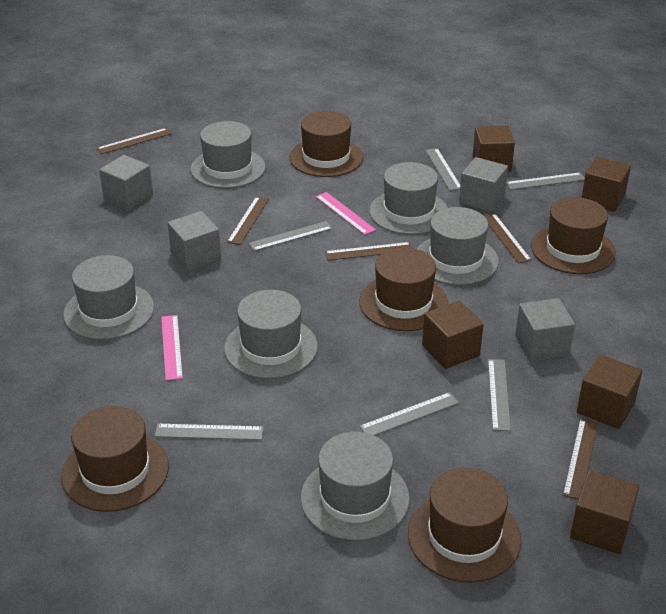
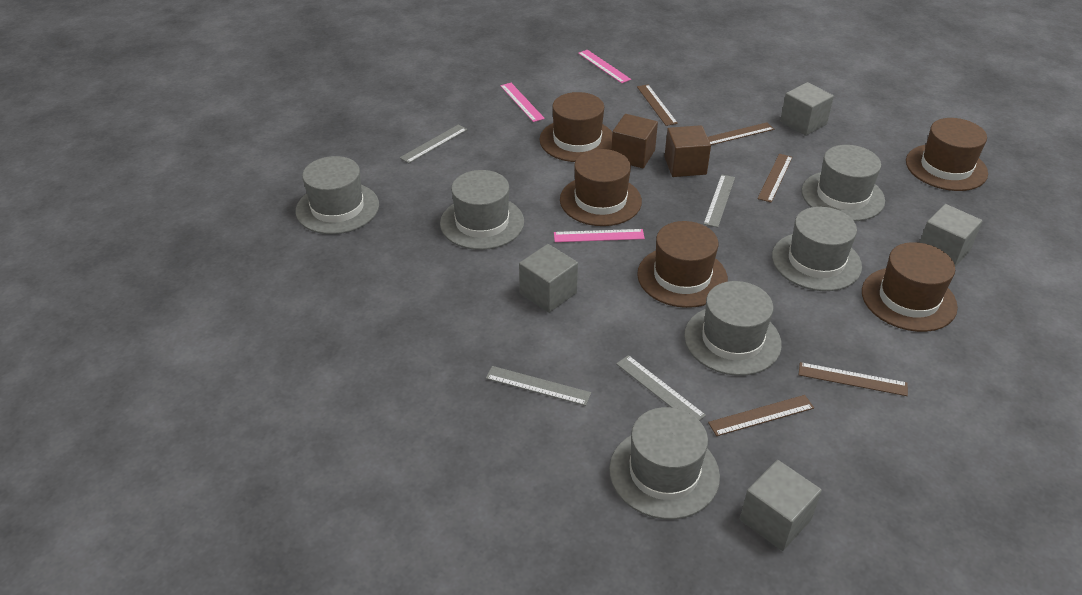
brown cube: [422,300,484,369] [473,126,515,172] [570,470,639,554] [577,355,642,429] [582,157,631,212] = 5 -> [611,114,658,168] [664,125,711,177] = 2
grey ruler: [154,424,264,440] [248,221,333,251] [359,392,459,435] [425,148,461,191] [488,359,511,431] [506,172,585,190] = 6 -> [400,124,467,163] [486,366,591,406] [616,355,706,421] [704,174,735,227] = 4
pink ruler: [161,315,183,381] [316,192,376,235] = 2 -> [500,83,545,122] [554,229,645,242] [578,50,631,83] = 3

